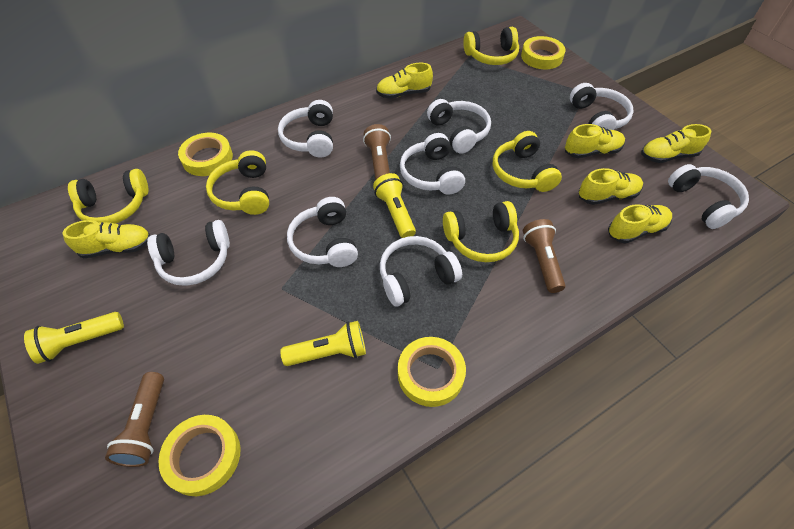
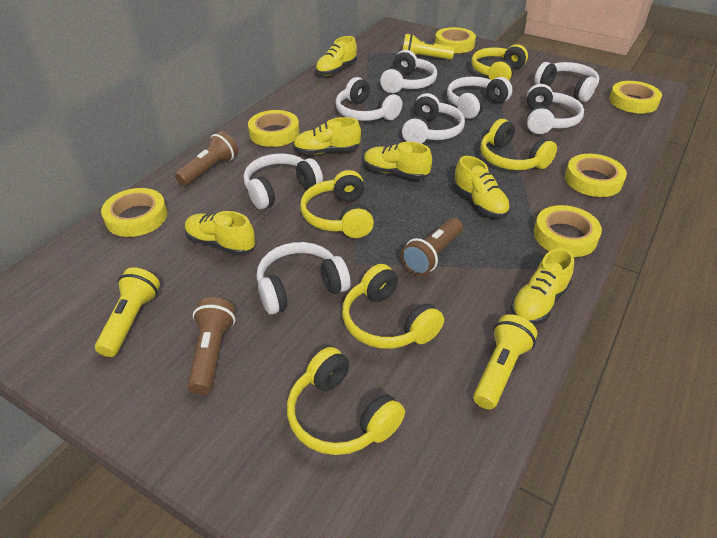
yellow tape: [158,415,241,496] [178,133,233,176] [398,337,466,407] [521,36,566,69] = 4 -> [101,188,167,237] [248,110,299,147] [435,27,476,53] [534,205,602,257] [565,154,627,197] [609,81,662,114] = 6

